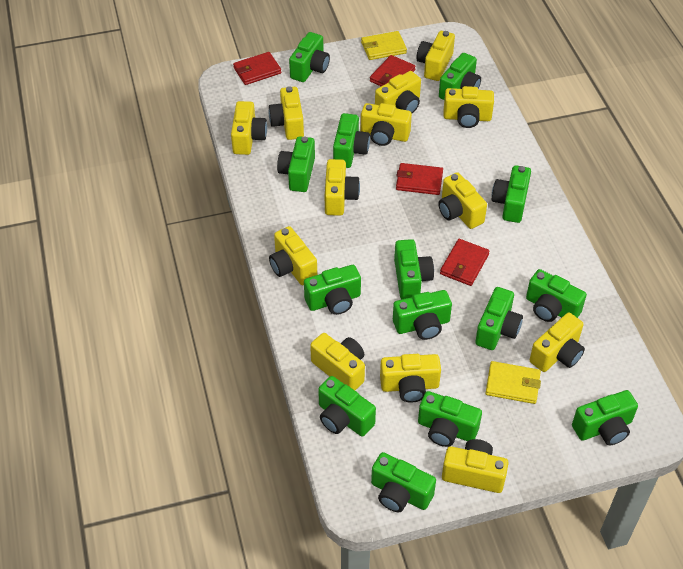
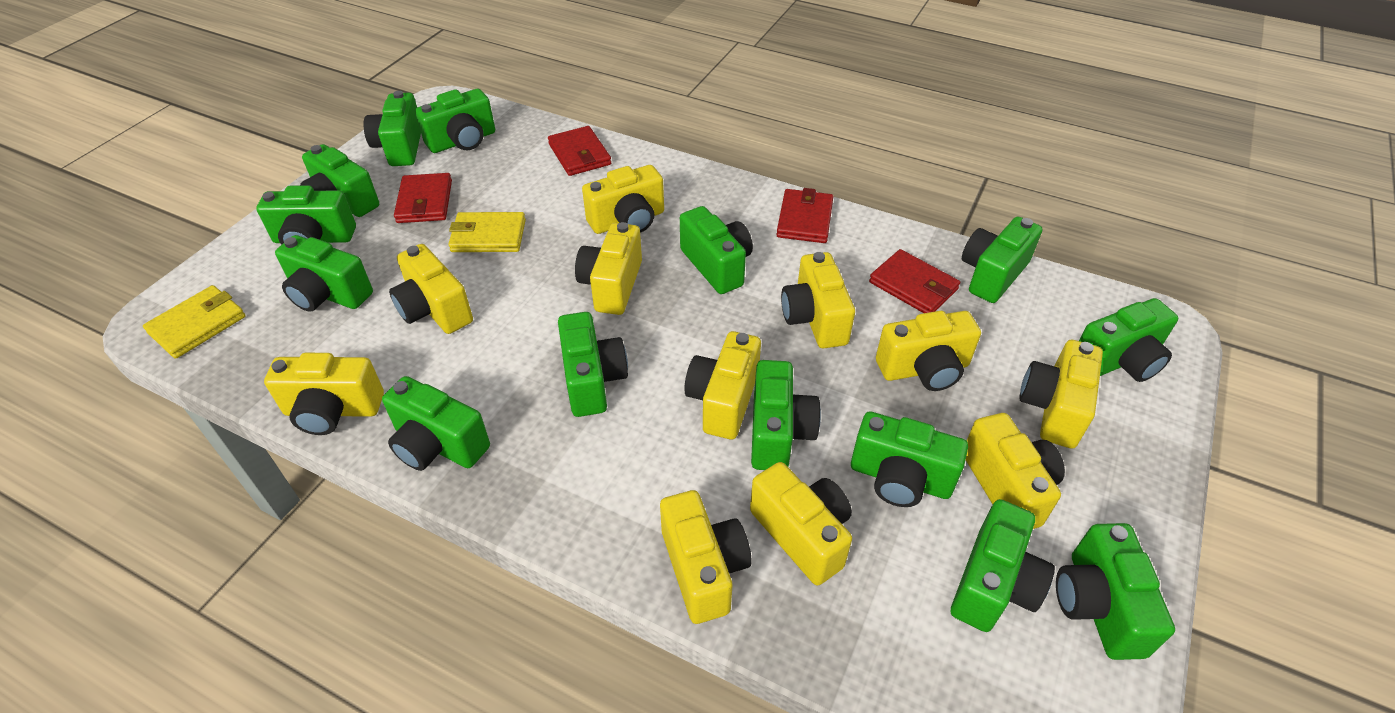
yellow camera: [231,101,267,155] [269,86,304,140] [269,226,317,285] [310,333,365,390] [325,159,360,216] [361,103,412,146] [375,71,421,113] [380,354,441,403] [416,31,455,81] [438,172,487,229] [442,439,509,493] [443,86,494,128] [530,313,585,372] = 13 -> [264,353,384,435] [389,244,473,334] [575,222,642,315] [582,165,664,234] [660,490,751,624] [684,331,761,440] [750,462,852,586] [781,252,855,348] [876,311,981,391] [966,413,1065,529] [1019,340,1103,449] = 11

